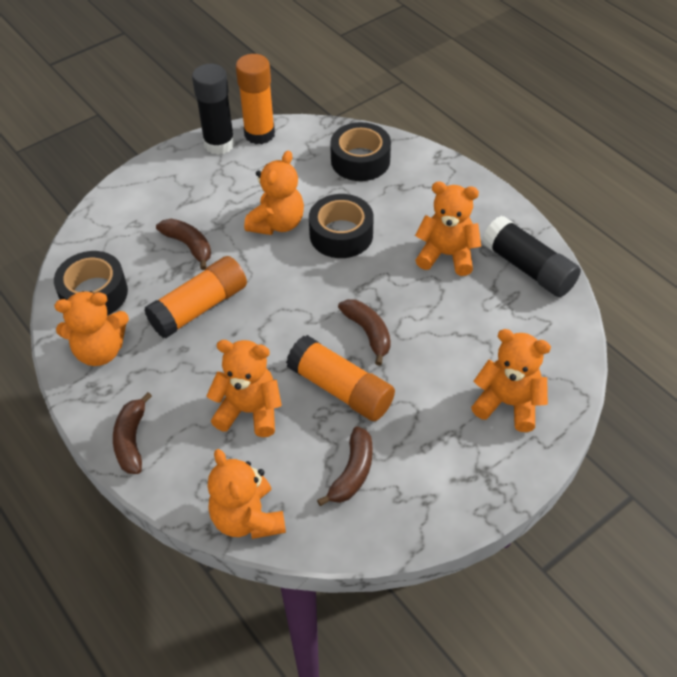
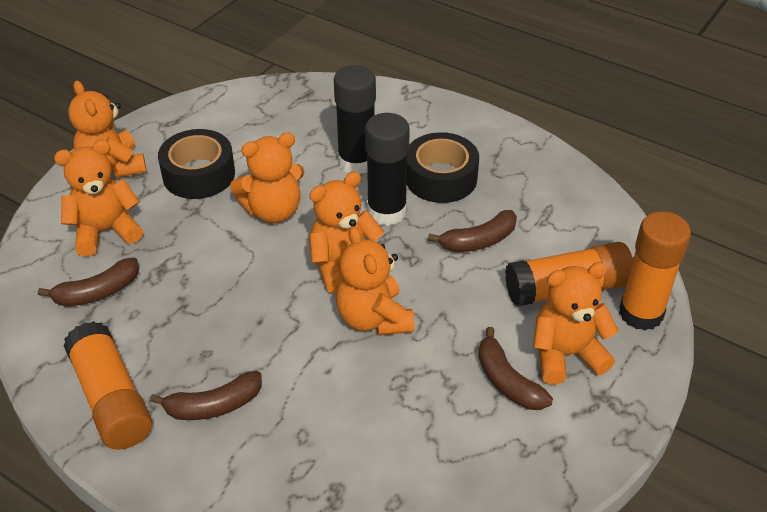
black tape: [54,251,128,316] [309,194,373,258] [330,122,391,181] = 3 -> [158,129,235,199] [407,132,479,203] = 2

